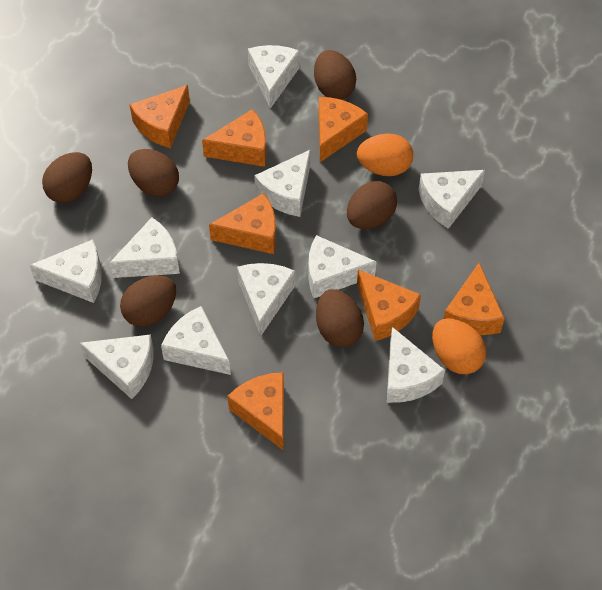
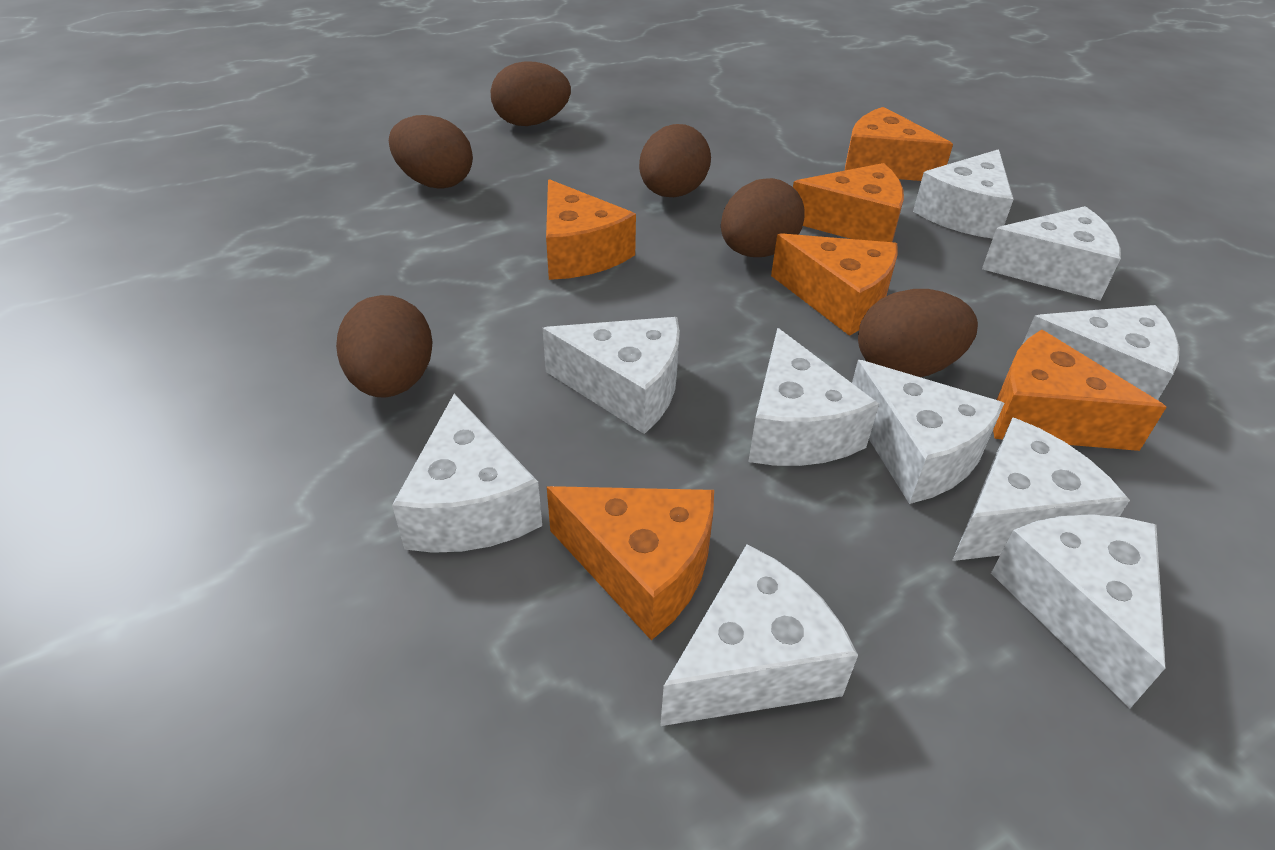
orange cheese: [129,85,190,148] [202,109,267,167] [209,193,276,254] [227,372,284,451] [319,97,368,162] [357,269,421,341] [443,263,505,335] = 7 -> [546,179,636,280] [547,486,714,640] [771,233,898,336] [793,163,904,242] [845,107,953,181] [993,330,1166,451] = 6
orange egg: [357,134,413,176] [432,318,486,374] = 2 -> none = 0

